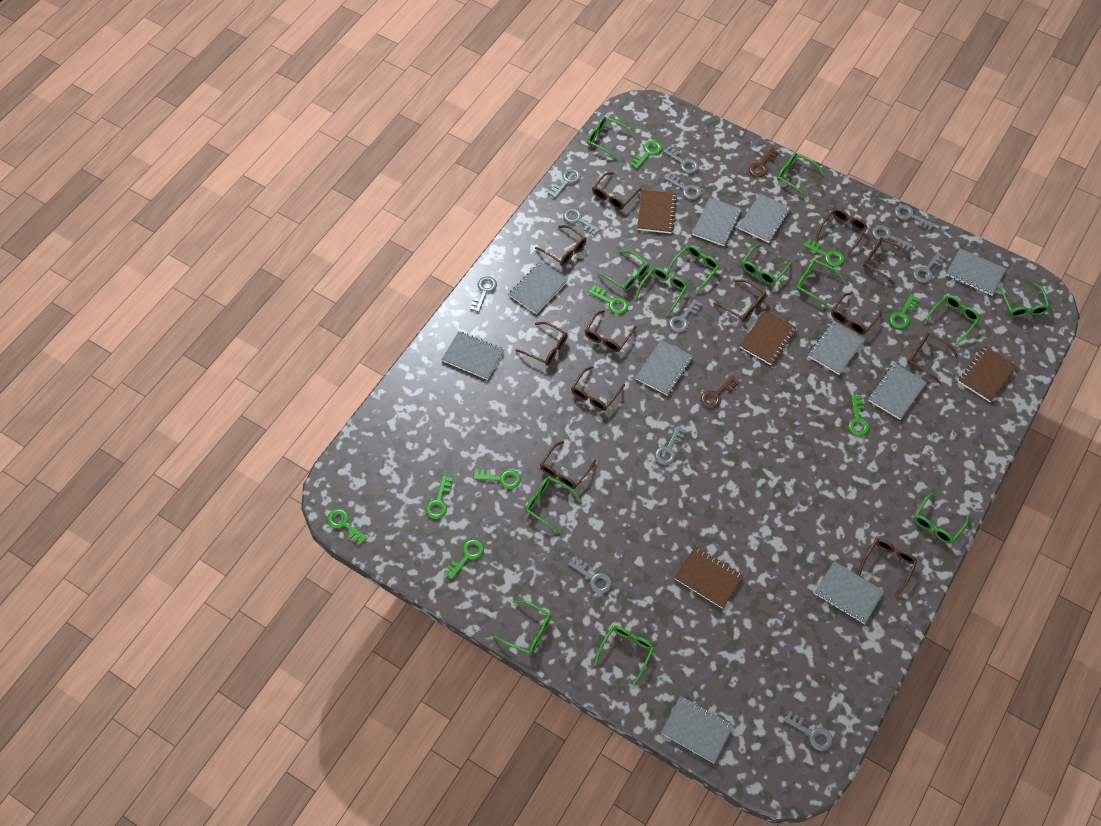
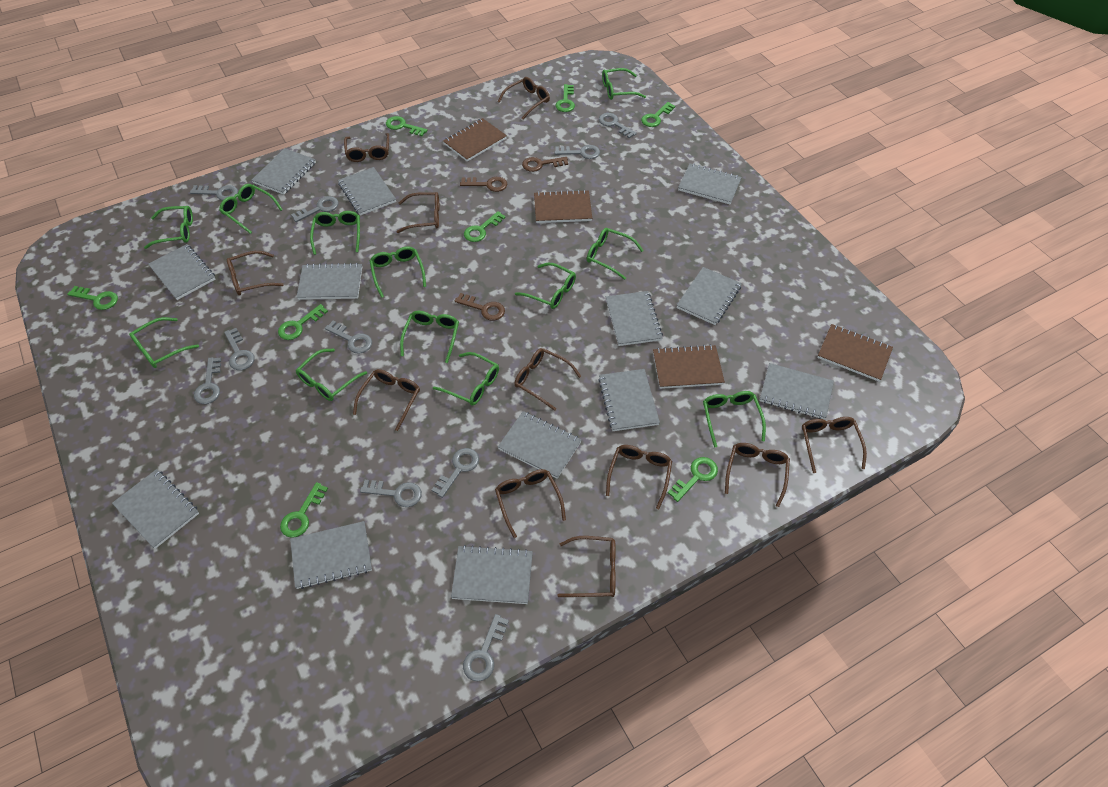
brown glasses: [515,322,568,365] [535,225,586,266] [540,441,596,489] [571,366,625,411] [585,310,637,352] [592,172,642,210] [713,280,766,322] [816,208,868,255] [831,293,882,335] [857,539,917,597] [863,237,911,285] [908,333,958,384] = 12 -> [227,251,284,296] [344,133,389,162] [353,369,420,431] [397,192,440,233] [495,469,566,538] [498,77,550,119] [514,348,581,411] [557,536,616,597] [606,445,672,509] [725,443,790,507] [802,417,867,473] = 11
brown key: [701,376,739,408] [749,148,779,177] = 2 -> [455,293,505,321] [460,177,507,192] [522,157,568,172] = 3
green glasses: [494,601,551,655] [526,477,582,533] [587,116,634,160] [594,626,654,686] [597,250,649,291] [635,268,687,316] [667,245,719,294] [742,244,792,285] [777,153,824,198] [796,260,845,308] [914,493,970,543] [924,295,980,345] [998,283,1050,317] = 13 -> [129,317,199,368] [144,206,193,249] [219,184,283,234] [296,348,367,401] [310,211,360,255] [370,246,426,298] [400,311,459,363] [433,352,499,406] [515,263,576,309] [587,228,644,280] [602,68,646,100] [703,391,766,448] = 12
green key: [327,509,367,545] [426,476,453,519] [444,539,484,579] [473,469,521,489] [589,285,628,314] [630,140,662,169] [804,239,844,267] [848,395,869,436] [889,295,919,329] = 9 -> [67,286,118,310] [278,304,328,340] [280,482,328,538] [386,116,428,136] [464,211,506,242] [556,84,575,112] [641,102,675,127] [668,457,718,502] = 8
grey key: [470,276,497,312] [548,169,581,198] [563,208,601,236] [568,556,612,594] [655,426,687,465] [663,146,699,174] [664,173,701,200] [669,299,702,333] [783,711,833,751] [872,225,913,251] [895,204,935,231] [913,252,946,283] = 12 -> [190,185,238,201] [194,357,221,404] [224,328,255,370] [291,196,339,222] [325,321,372,354] [360,480,422,507] [432,448,479,498] [463,614,509,681] [554,145,600,159] [599,113,637,138] = 10
grey notebook: [442,331,504,380] [509,262,568,314] [635,340,693,396] [661,696,734,763] [692,198,742,246] [738,194,791,243] [808,320,866,375] [814,561,885,624] [868,363,927,420] [946,248,1006,296] = 10 -> [112,469,199,549] [148,244,216,300] [251,148,316,195] [290,521,372,589] [297,263,362,300] [338,167,396,216] [451,545,533,604] [498,411,582,479] [598,369,660,431] [606,291,663,346] [676,267,742,325] [678,164,742,204] [760,363,834,420] = 13

